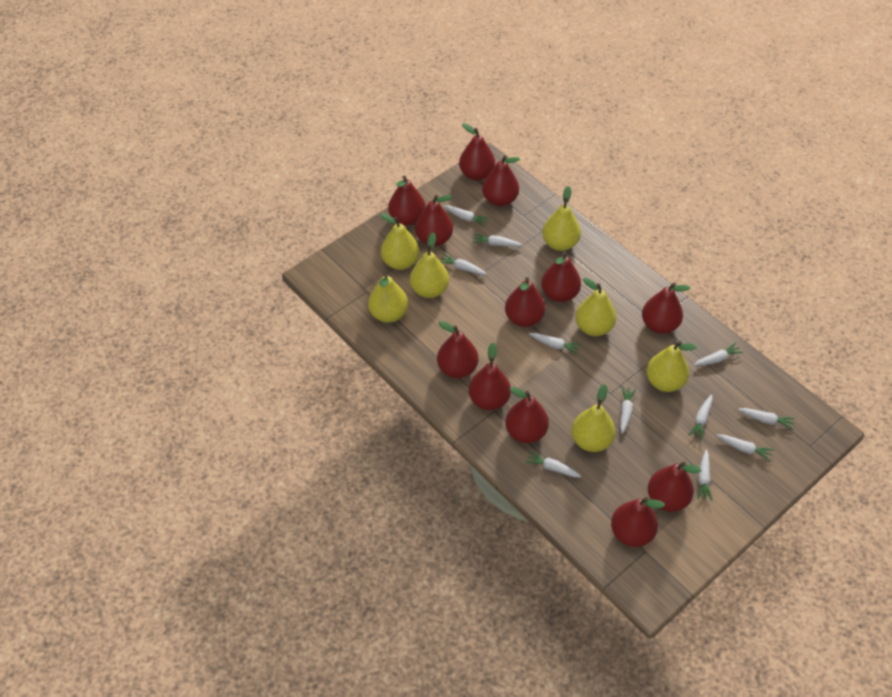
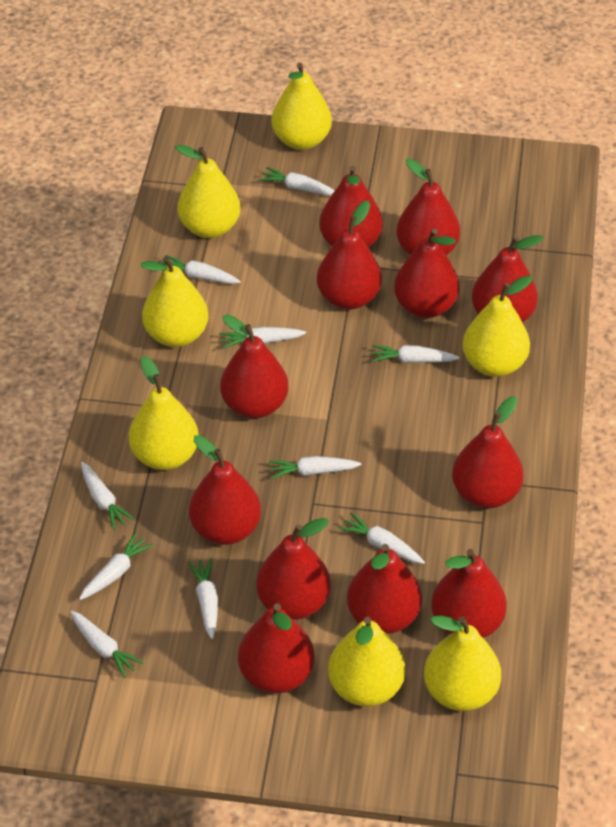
white carrot: [441,253,487,275] [444,205,489,227] [472,233,522,247] [525,451,581,478] [529,333,581,355] [620,386,636,434] [688,394,713,440] [694,342,743,366] [697,450,713,501] [717,435,774,461] [738,408,795,430] = 11 -> [70,611,144,678] [79,533,153,600] [81,462,135,530] [162,255,241,284] [188,558,218,639] [219,327,306,349] [260,167,335,195] [269,456,361,479] [338,512,425,564] [372,345,459,363] = 10

